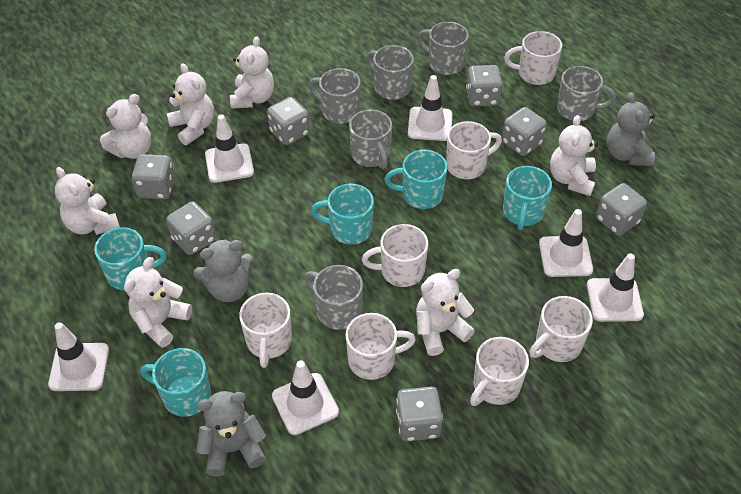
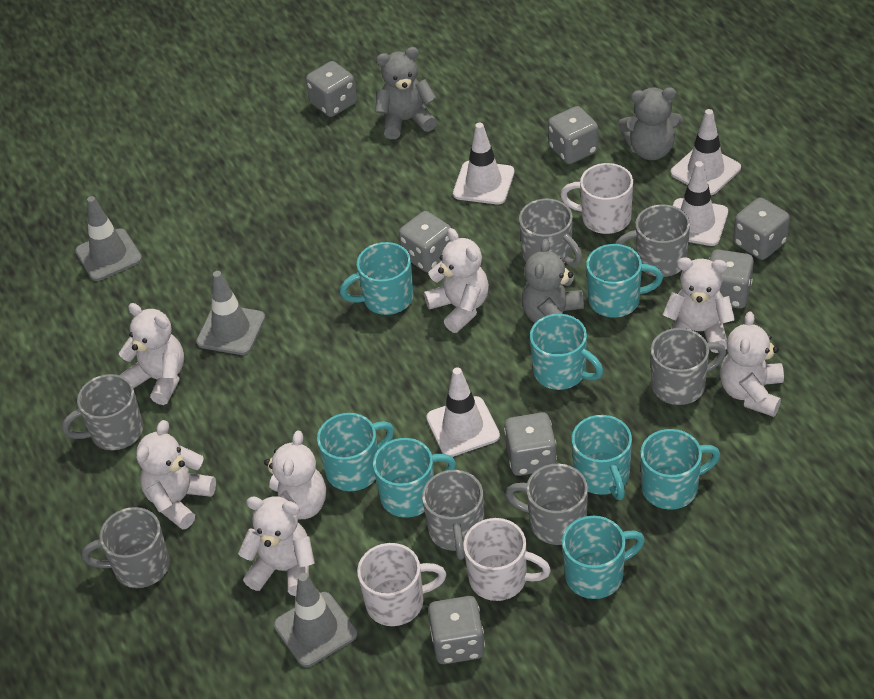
grey mug: [305,265,363,330] [308,68,361,124] [349,109,392,169] [367,45,414,100] [418,22,469,75] [557,66,616,121] = 6 -> [62,374,143,450] [82,507,170,588] [422,470,484,560] [505,464,588,545] [519,199,582,266] [615,204,690,277] [651,328,726,405] = 7
grey traffic cone: none = 0 -> [75,196,142,281] [196,271,265,355] [274,573,358,667] = 3
turquoise mug: [94,227,166,290] [140,348,211,417] [311,184,374,245] [385,150,448,209] [503,166,552,230] = 5 -> [317,413,394,491] [340,242,413,315] [373,438,456,518] [530,314,603,390] [562,516,645,599] [571,415,632,500] [586,244,663,318] [640,429,720,510] = 8
white mug: [239,293,292,368] [345,313,416,380] [362,224,428,287] [446,121,502,179] [470,337,529,406] [504,31,562,85] [529,296,593,362] = 7 -> [357,543,446,626] [463,518,551,601] [560,163,633,234] = 3
white traffic cone: [48,322,109,391] [205,114,254,183] [272,360,339,435] [408,75,453,141] [539,209,593,277] [587,253,644,322] = 6 -> [426,367,500,457] [453,123,515,204] [671,109,741,195] [673,161,728,246] = 4

